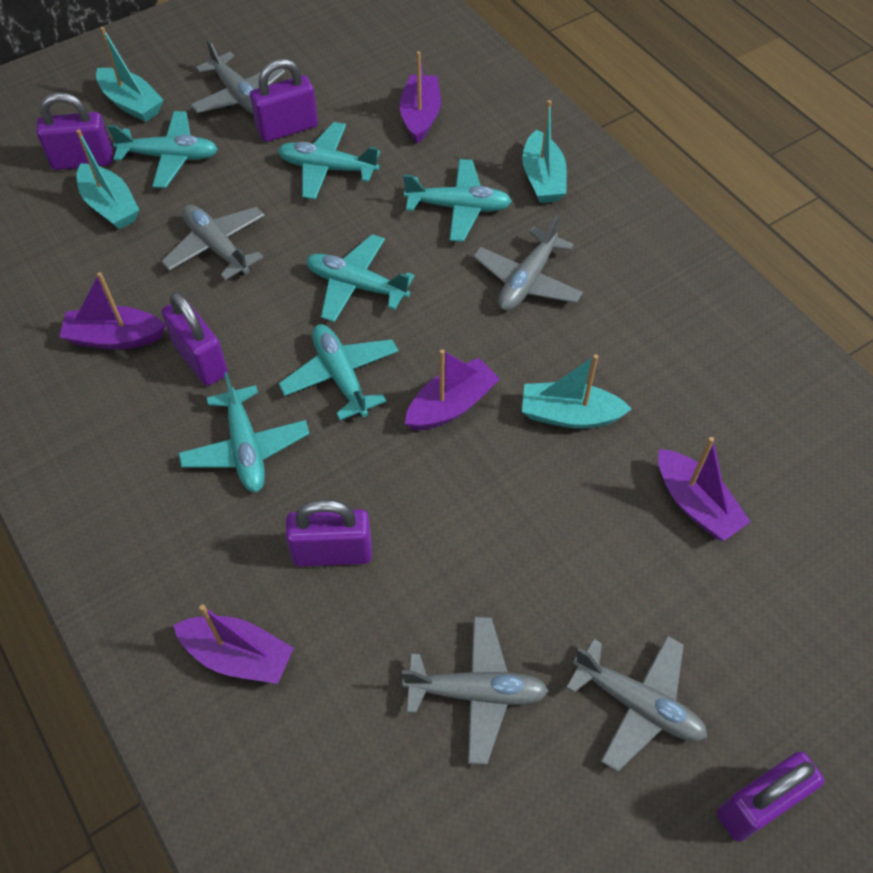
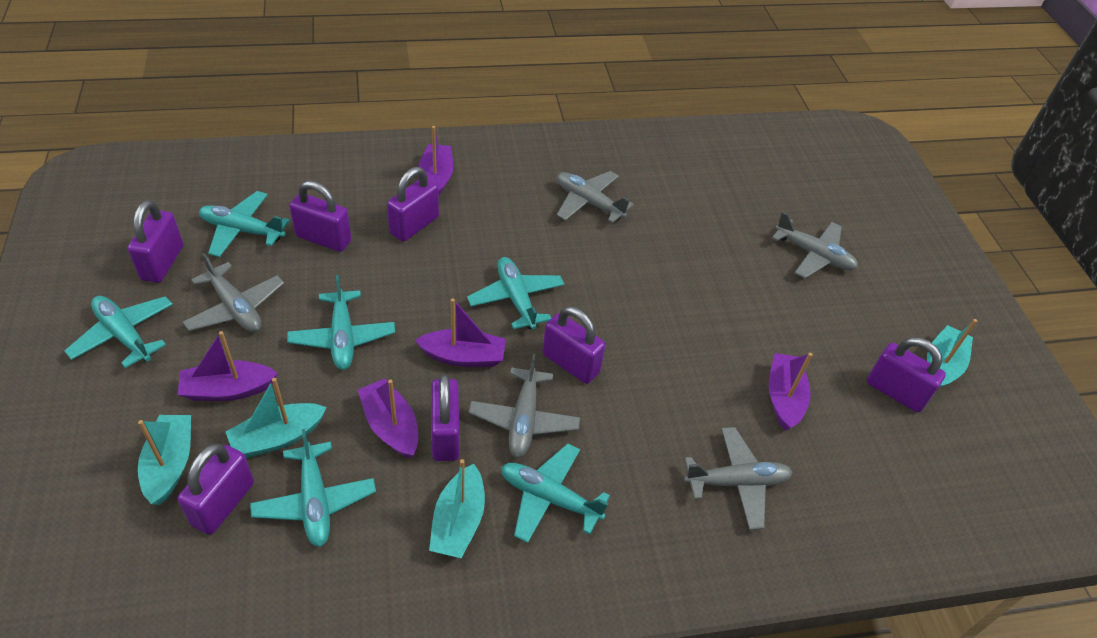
purple padlock: [36,92,113,170] [161,292,228,386] [250,59,318,142] [285,499,372,567] [717,751,824,842] = 5 -> [128,200,183,283] [178,444,254,535] [290,181,351,252] [387,167,439,242] [431,374,459,461] [542,306,606,384] [867,337,946,412] = 7

